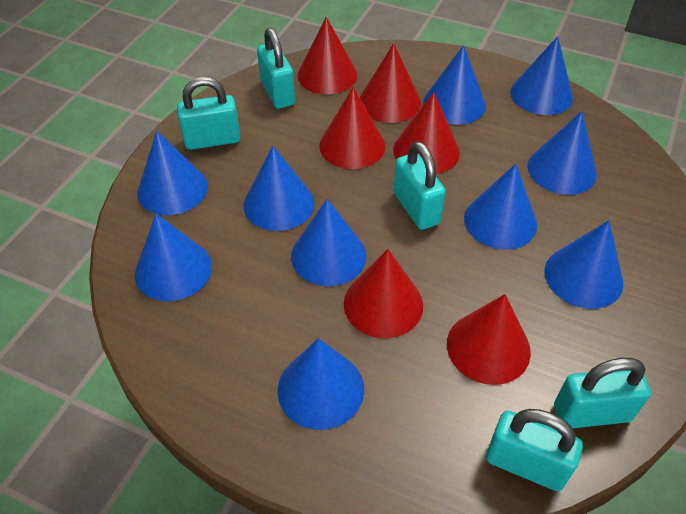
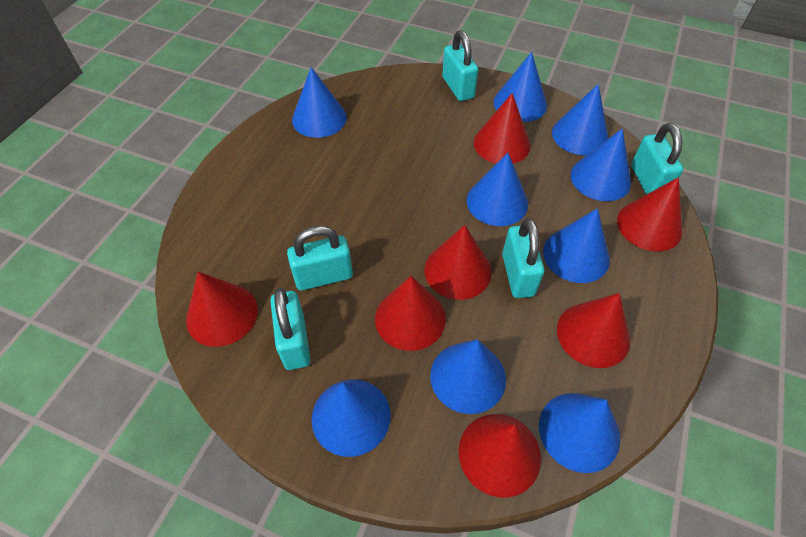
blue cone: [135,213,212,302] [137,131,208,215] [244,146,315,231] [278,338,364,430] [291,199,366,286] [423,45,486,125] [464,163,537,250] [510,36,573,115] [527,111,597,195] [545,220,623,309] = 10 -> [292,67,347,138] [312,379,391,457] [430,339,506,414] [467,153,528,226] [493,52,547,122] [539,393,620,473] [543,208,610,283] [552,84,608,155] [571,128,631,201] = 9
red cone: [298,17,357,95] [319,87,385,169] [344,249,423,338] [360,43,421,123] [393,92,460,174] [447,294,531,385] = 6 -> [186,272,258,347] [375,276,446,351] [425,225,492,300] [459,414,541,497] [474,93,531,164] [557,293,630,368] [617,177,682,251] = 7

